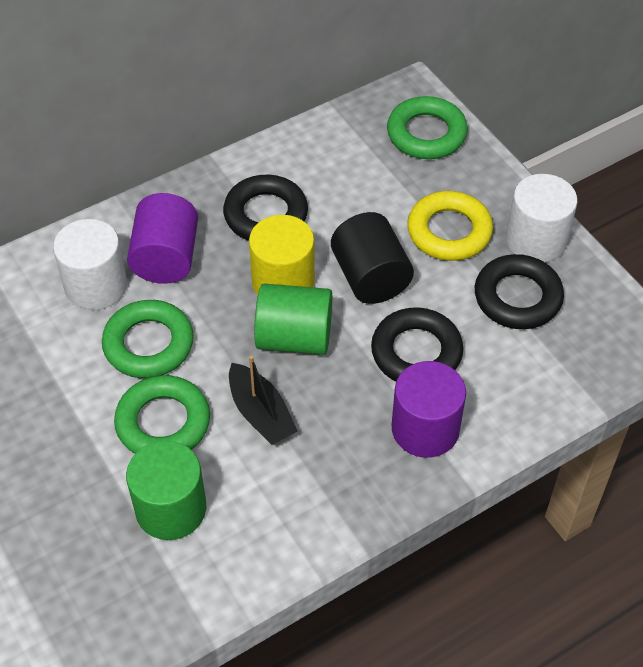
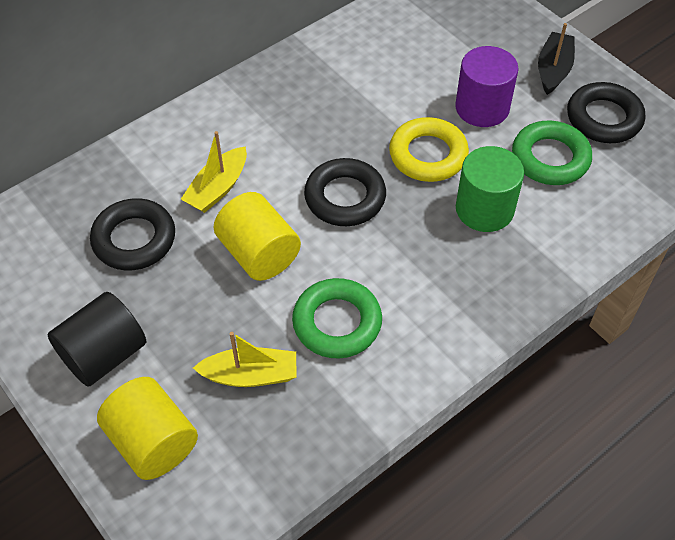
green cylinder: [126,440,206,540] [254,283,332,355] = 2 -> [456,146,524,232] = 1
green ring: [102,300,194,378] [114,375,210,454] [387,96,468,159] = 3 -> [292,278,382,358] [512,121,592,185] = 2
purple cylinder: [127,193,198,284] [392,361,466,458] = 2 -> [455,46,519,127] = 1
white cylinder: [53,219,127,310] [506,174,577,263] = 2 -> none = 0
yellow boat: none = 0 -> [181,131,247,213] [193,332,297,387] = 2
yellow cylinder: [249,215,315,295] = 1 -> [97,377,198,480] [213,192,301,281] = 2

